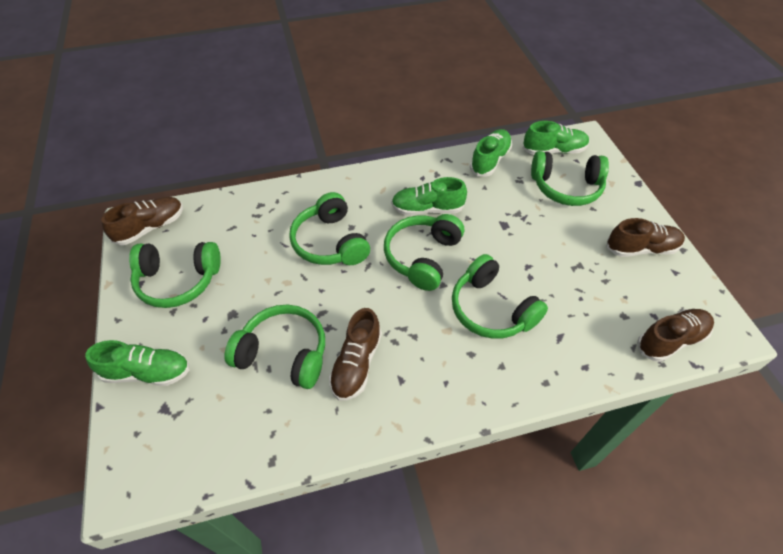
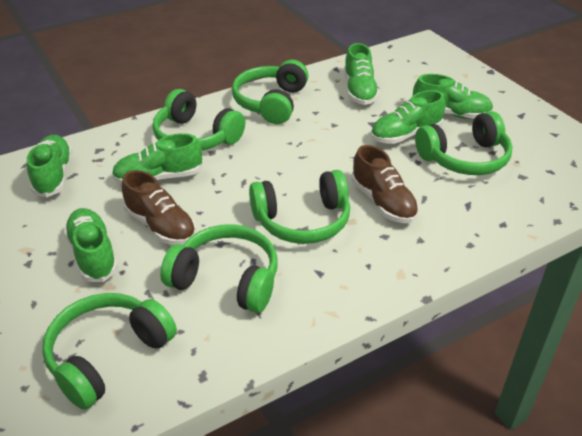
brown shoe: [101,197,183,245] [329,308,382,401] [606,218,685,257] [637,309,714,362] = 4 -> [122,170,196,245] [351,145,419,223] = 2
green shoe: [85,340,190,386] [391,177,467,215] [470,129,512,176] [523,121,589,155] = 4 -> [27,135,73,197] [64,208,118,282] [112,133,203,184] [344,43,379,105] [371,90,445,144] [413,74,493,119] = 6

